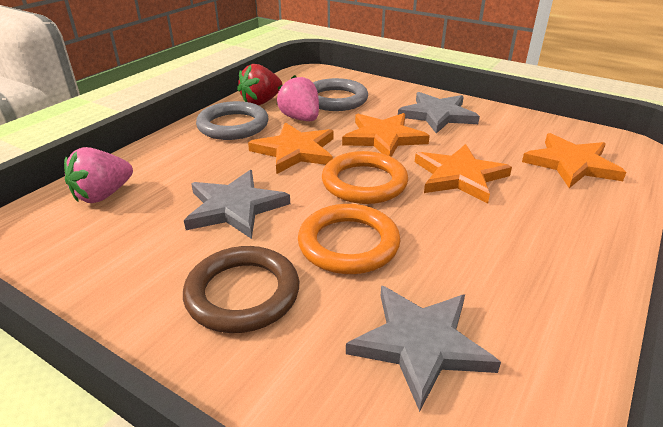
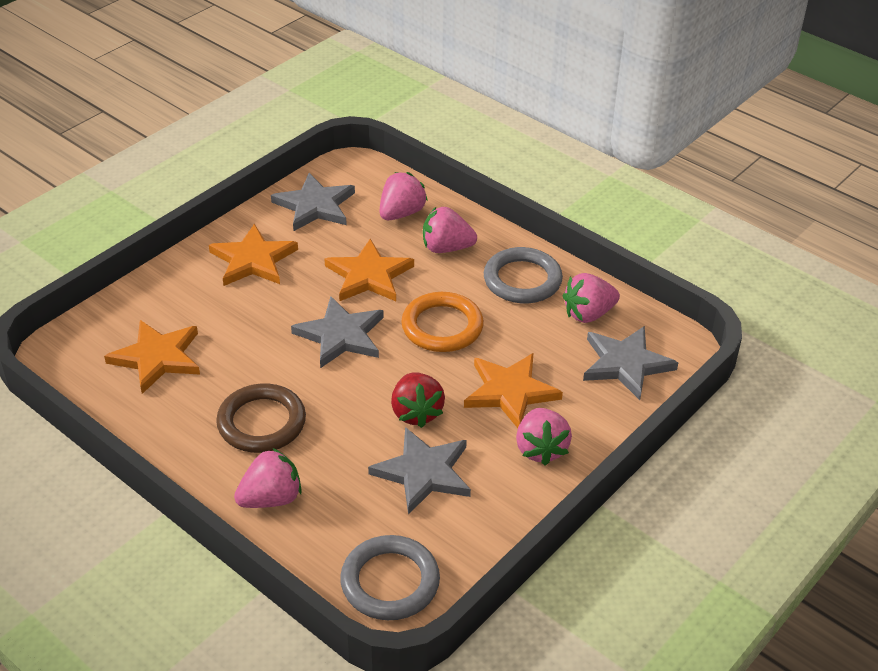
grey star: [184,170,290,239] [346,286,501,412] [398,92,480,134] = 3 -> [271,173,355,231] [291,296,384,368] [368,427,471,515] [583,326,678,400] = 4
orange ring: [298,204,400,274] [322,151,408,204] = 2 -> [401,292,484,352] = 1
pink strawberry: [64,147,133,203] [277,75,319,121] = 2 -> [234,448,302,508] [380,172,428,220] [423,207,477,253] [516,408,572,465] [563,273,620,323] = 5

